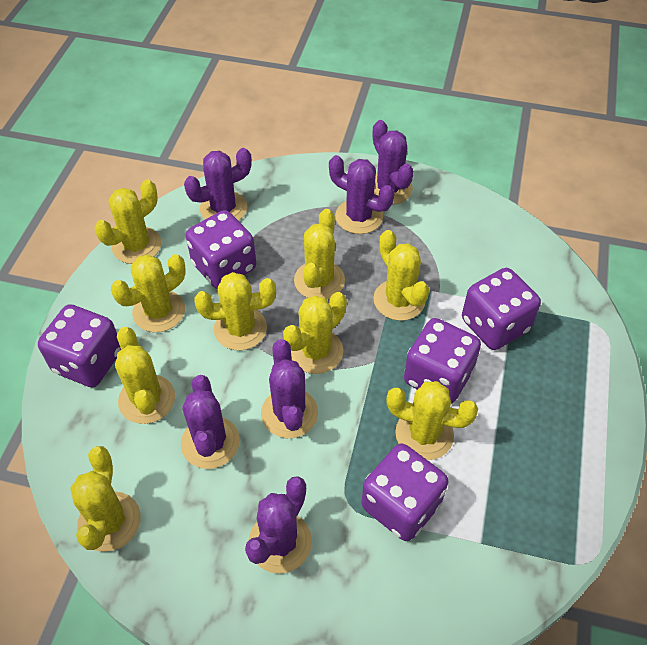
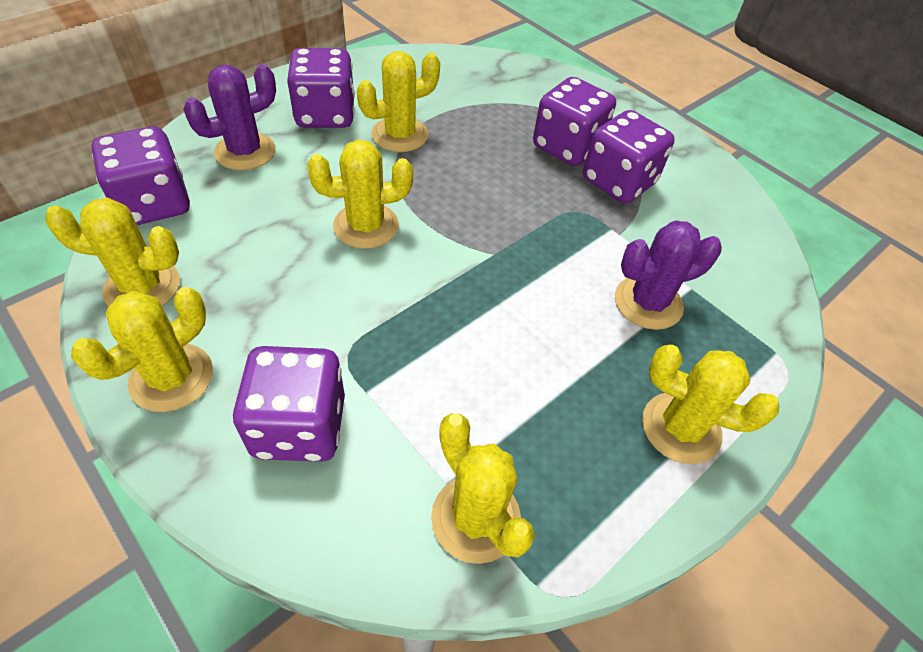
purple cactus: [181,375,240,469] [184,148,252,221] [245,476,312,574] [261,339,318,438] [329,155,394,234] [373,120,414,205] = 6 -> [183,64,276,170] [615,220,722,330] = 2
yellow cactus: [70,446,141,552] [95,180,161,264] [111,254,186,332] [115,327,175,424] [194,272,276,350] [283,292,347,374] [294,209,345,299] [373,230,429,321] [386,381,478,460] = 9 -> [45,197,180,306] [71,287,213,412] [307,140,413,249] [357,51,440,152] [431,413,535,564] [642,345,779,464] = 6

